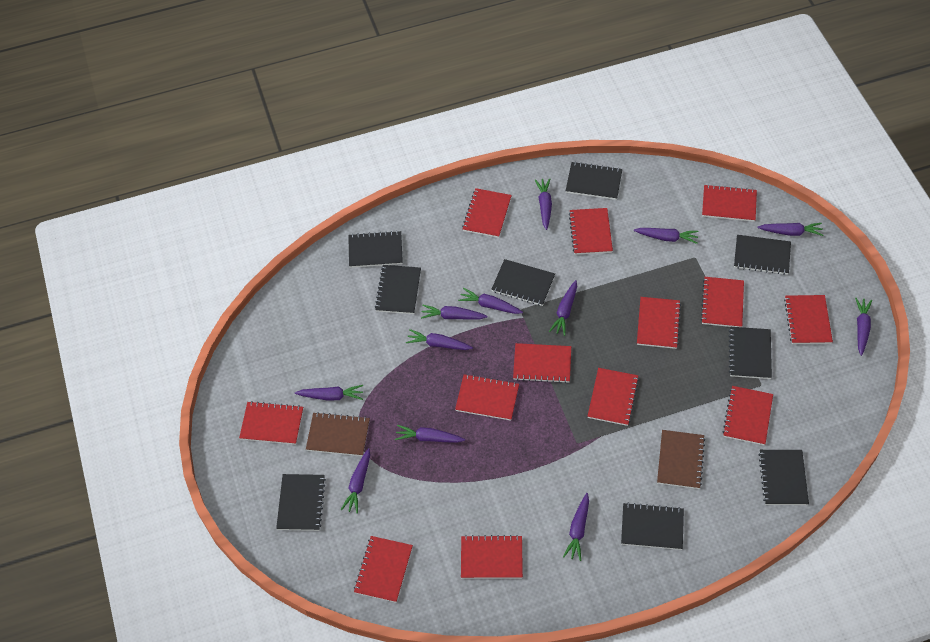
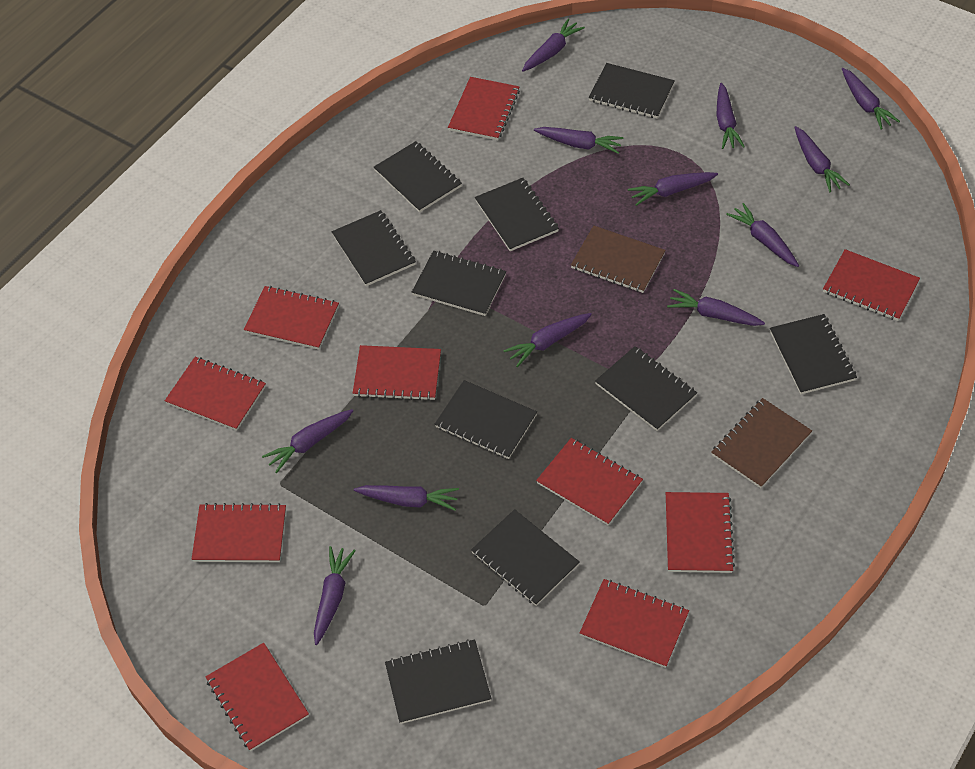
black notebook: [276,474,326,531] [348,231,403,268] [375,265,421,314] [491,259,555,306] [566,162,622,200] [621,503,684,550] [729,327,772,379] [734,235,791,275] [758,450,809,505] = 9 -> [332,210,416,286] [374,141,462,213] [385,639,492,724] [412,251,506,316] [435,380,537,459] [471,509,580,606] [475,178,559,251] [589,63,675,118] [595,346,697,431] [770,314,857,394] = 10
red notebook: [239,401,303,445] [354,536,413,603] [455,374,519,421] [461,535,523,579] [462,188,512,238] [513,343,571,383] [569,208,613,255] [588,368,639,426] [637,297,681,349] [701,277,744,327] [702,184,757,222] [722,386,773,445] [784,295,833,344] = 13 -> [165,357,266,431] [191,503,286,562] [206,643,309,751] [244,286,339,350] [353,345,441,401] [448,77,520,140] [536,438,643,525] [580,579,689,668] [666,492,735,573] [823,249,920,321] = 10

